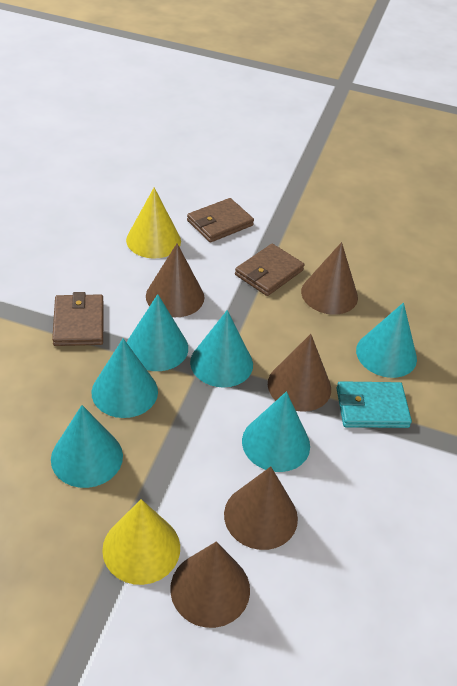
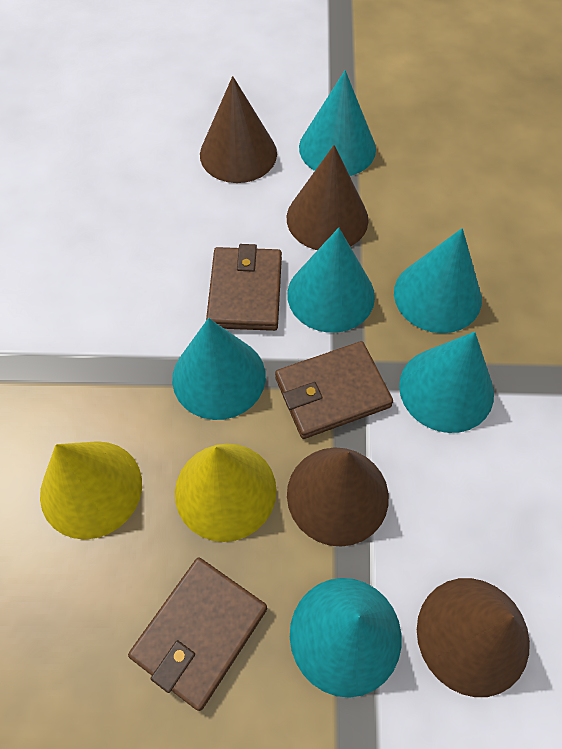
brown cone: [146,244,204,317] [170,542,250,628] [224,466,298,550] [268,334,331,412] [301,242,358,315] = 5 -> [200,76,277,183] [287,145,369,250] [287,447,389,547] [417,578,530,697] = 4
turquoise wallet: [336,381,412,428] = 1 -> none = 0

